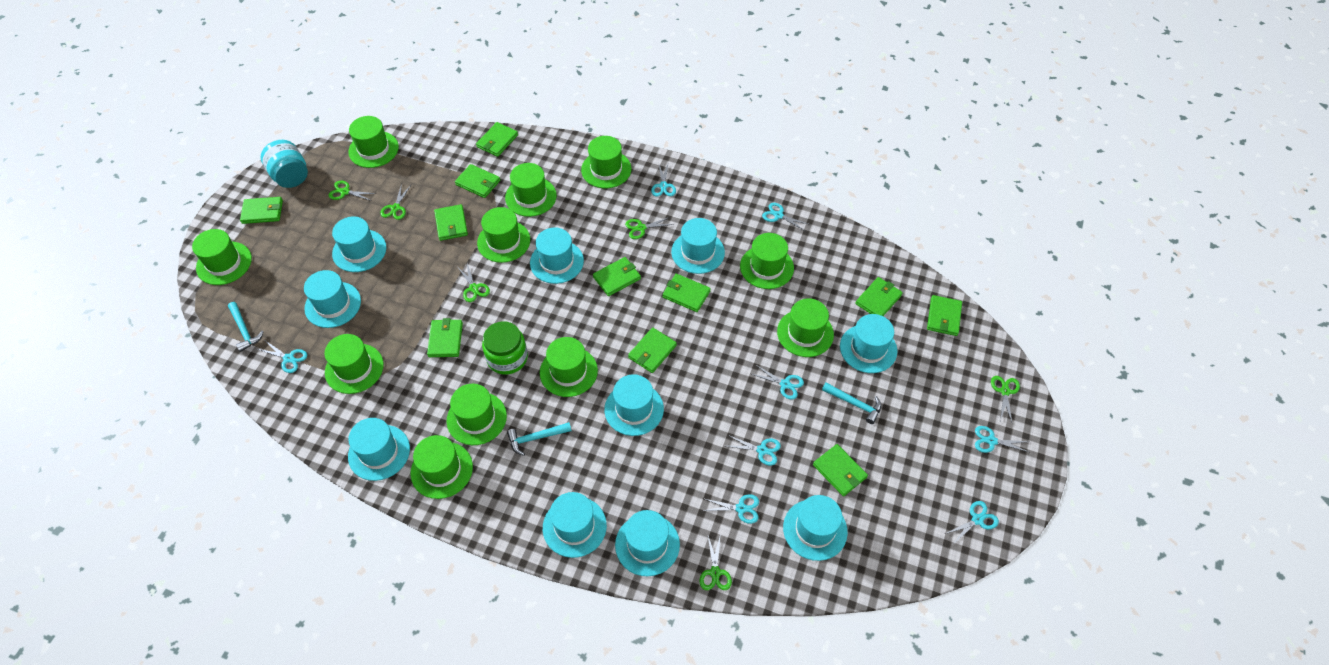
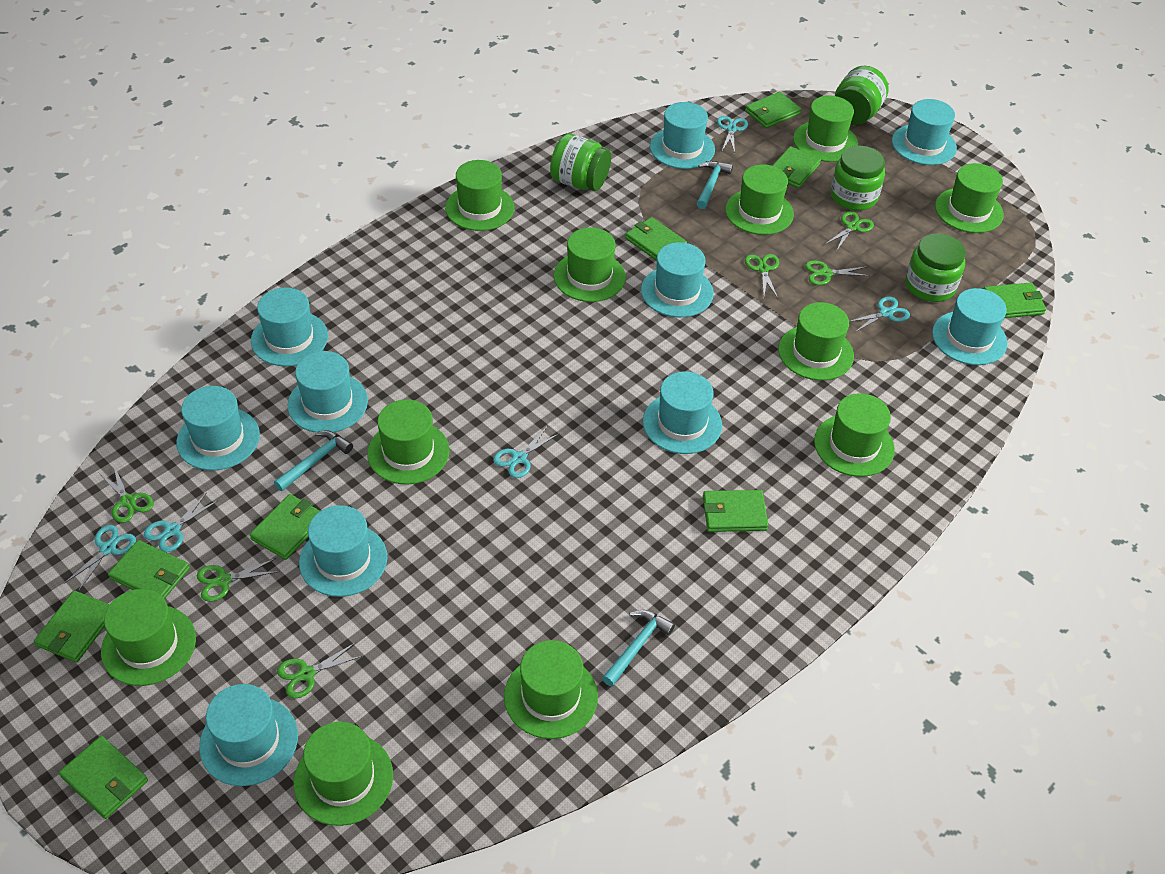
green jar: [482,321,528,375] = 1 -> [550,133,611,191] [831,146,885,211] [835,66,889,125] [905,233,966,302] = 4
green wallet: [240,197,283,224] [427,318,463,357] [434,204,468,241] [455,164,500,198] [476,122,518,157] [593,257,641,296] [628,328,677,373] [662,274,711,312] [813,444,868,496] [855,277,903,316] [927,295,962,336] = 11 -> [34,591,110,662] [59,736,148,819] [108,540,190,599] [250,494,320,560] [625,217,687,261] [703,490,768,532] [745,92,801,128] [772,146,821,188] [984,283,1046,318] = 9
turquoise jar: [261,140,308,188] = 1 -> none = 0
turquoise scissors: [257,341,307,373] [651,162,676,196] [703,494,759,524] [726,435,781,466] [752,364,804,400] [762,203,810,231] [945,501,999,544] [975,426,1029,453] = 8 -> [64,525,136,592] [144,492,217,552] [493,425,560,478] [717,116,748,153] [849,296,910,332] = 5

